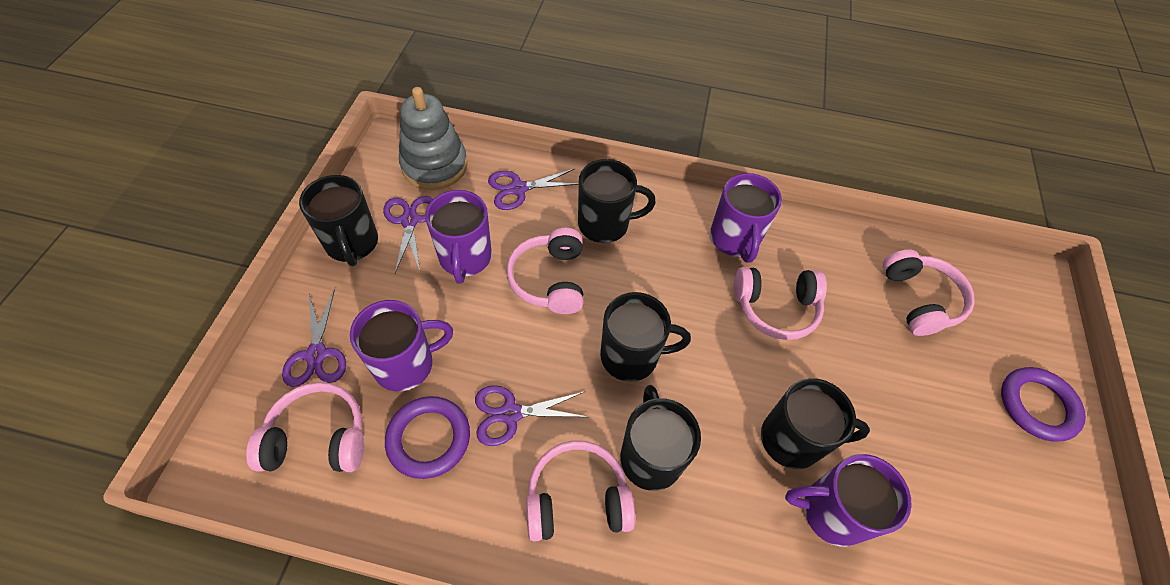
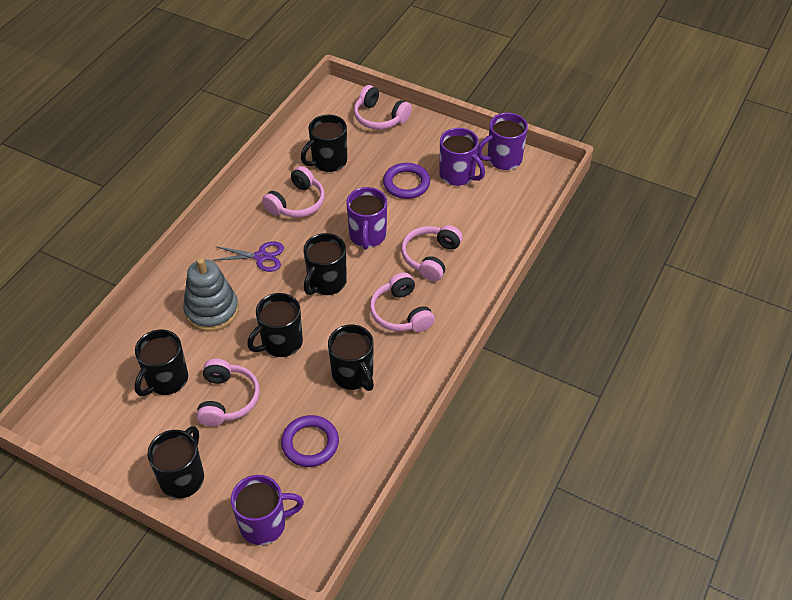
black mug: [299,175,378,266] [578,159,656,243] [600,292,691,382] [620,385,701,491] [761,378,870,469] = 5 -> [134,330,188,396] [147,426,204,498] [247,293,303,357] [301,115,347,172] [304,233,347,295] [328,325,374,391] = 6
purple scissors: [282,289,346,387] [383,196,433,273] [475,385,588,446] [488,169,579,210] = 4 -> [215,241,284,272] = 1

